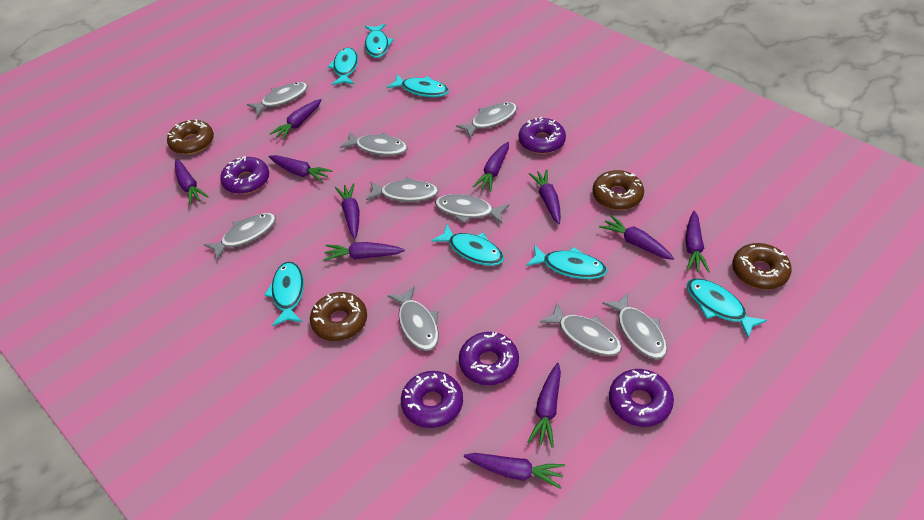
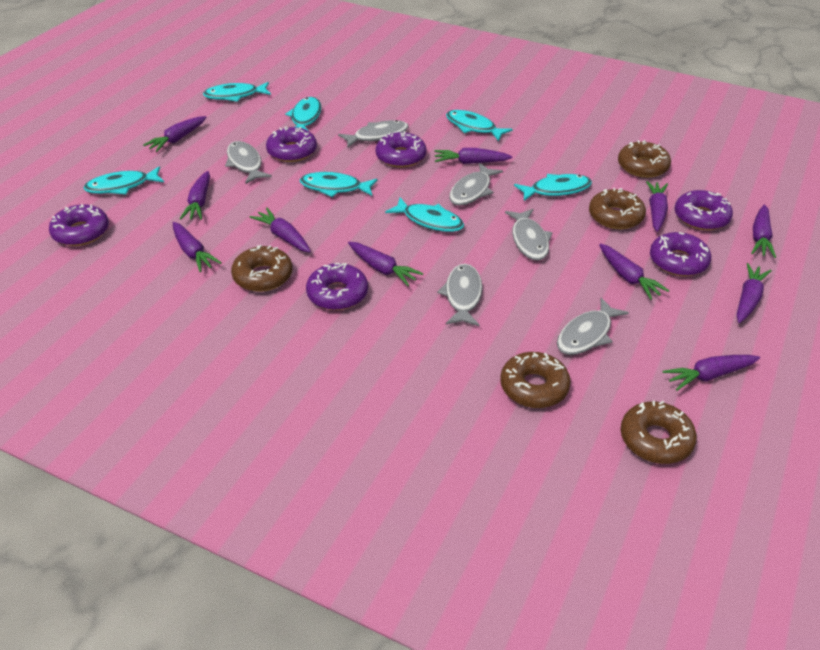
brown donut: [167,119,214,154] [310,292,367,341] [593,170,644,210] [732,243,792,289] = 4 -> [231,245,292,292] [500,352,571,408] [589,188,646,229] [618,140,671,178] [621,401,697,464] = 5
grey fish: [204,213,276,260] [247,82,308,116] [340,132,408,156] [366,177,439,202] [388,286,439,351] [435,194,509,224] [456,102,517,139] [540,303,622,356] [602,293,667,360] = 9 -> [225,141,272,184] [338,120,409,148] [437,264,482,326] [449,163,503,206] [505,209,553,261] [557,298,629,355] = 6
purple donut: [220,156,269,194] [401,371,463,428] [459,332,519,385] [519,117,566,154] [609,369,674,427] = 5 -> [49,204,109,246] [266,126,317,162] [306,263,368,310] [375,131,426,168] [650,232,711,276] [675,190,733,230] = 6

